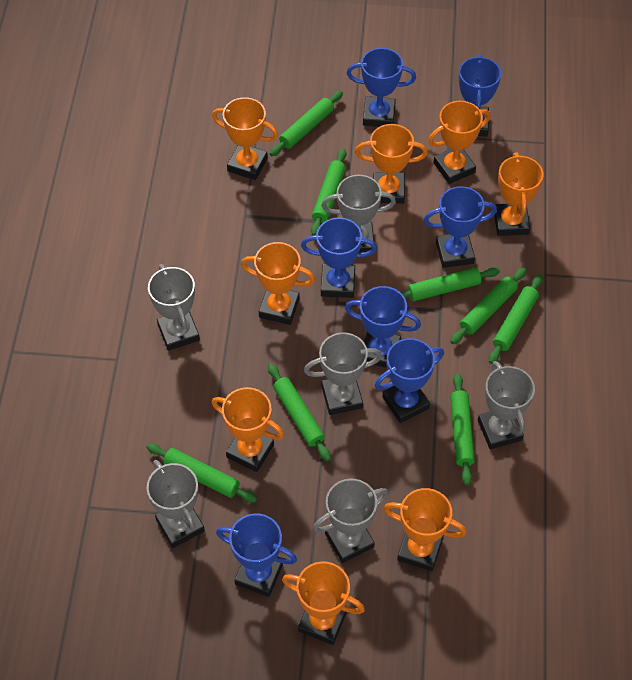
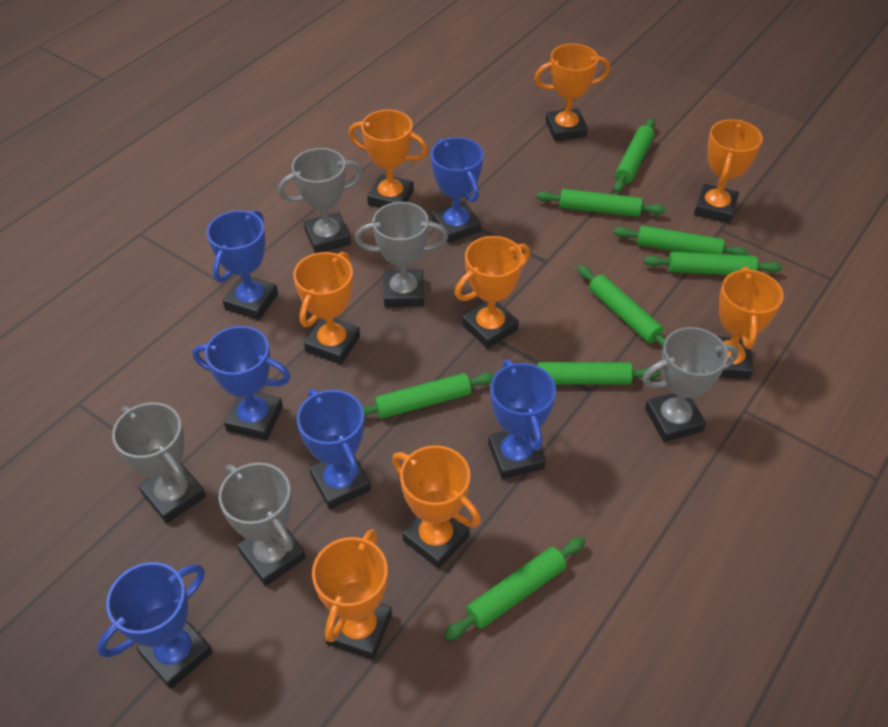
blue trophy: [216,513,297,597] [301,217,377,298] [345,286,421,368] [347,48,416,127] [375,338,444,423] [424,186,497,268] [459,54,501,137] = 7 -> [97,562,213,689] [192,326,291,440] [207,210,278,320] [297,389,371,509] [431,137,484,243] [488,359,556,479] = 6
grey trophy: [147,460,205,548] [148,264,200,351] [304,332,382,415] [313,478,389,563] [321,175,396,253] [478,361,535,449] = 6 -> [112,402,206,524] [219,462,306,586] [278,148,363,253] [355,202,448,307] [642,327,739,442] = 5

